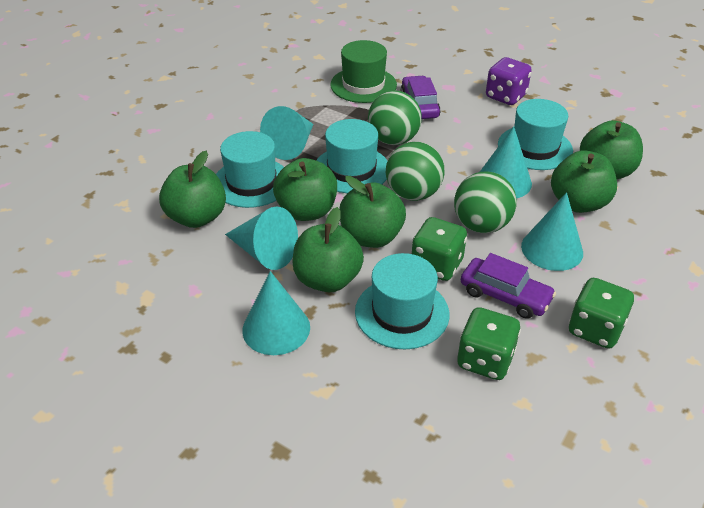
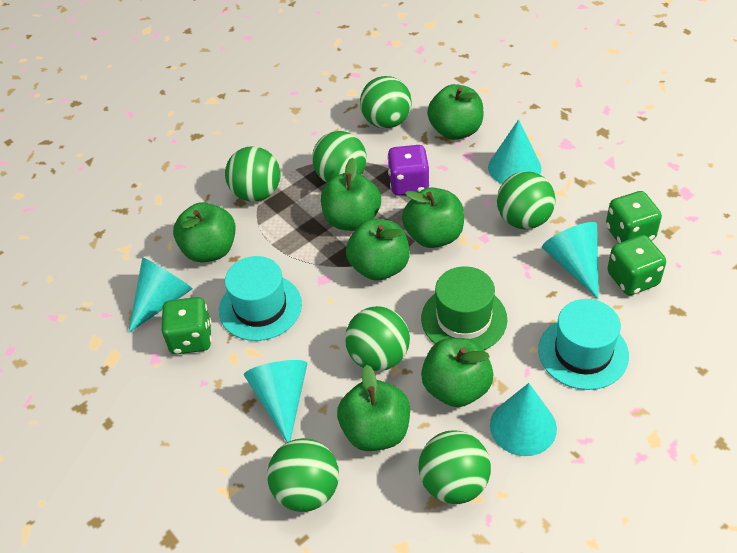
green apple: [159,151,226,228] [273,158,337,221] [292,207,364,292] [339,176,406,248] [551,150,617,213] [580,120,643,179] = 6 -> [173,202,236,263] [321,158,381,231] [337,365,410,451] [346,219,410,281] [402,187,464,248] [421,338,494,407] [427,84,484,140] = 7
green ball: [368,90,422,145] [386,142,444,201] [454,172,517,233] = 3 -> [225,146,280,202] [267,438,339,512] [312,131,367,182] [345,306,410,371] [360,76,412,129] [418,431,491,504] [497,171,555,229] = 7
purple car: [401,76,441,119] [461,253,556,319] = 2 -> none = 0
turquoise hat: [216,131,284,208] [316,119,387,193] [355,253,449,349] [498,99,573,170] = 4 -> [219,256,302,341] [538,299,629,390] = 2

